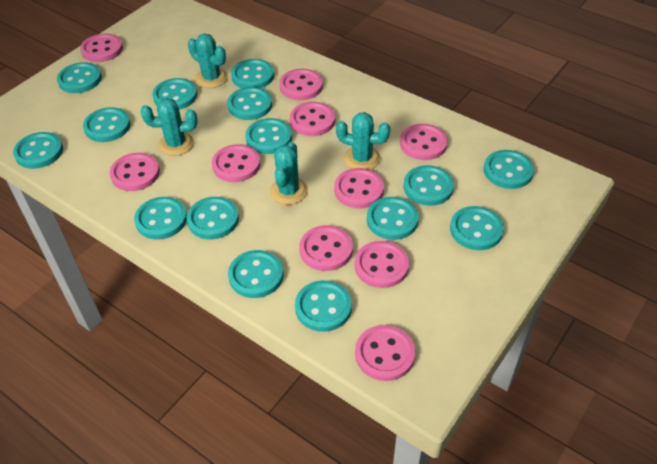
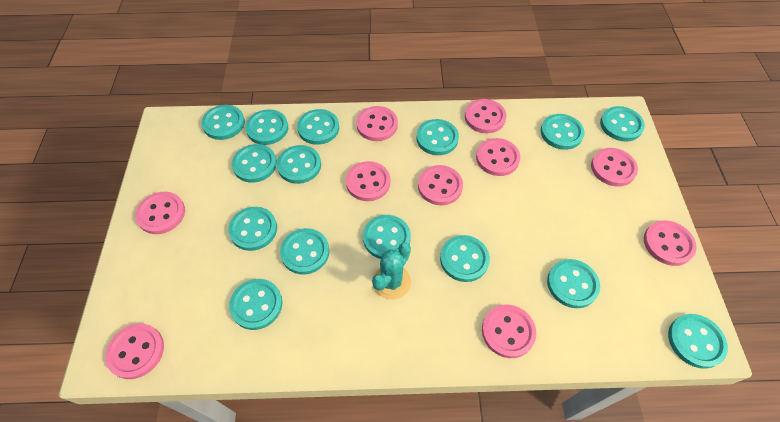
turquoise cactus: [141,98,197,156] [188,33,228,88] [270,142,308,205] [336,112,390,170] = 4 -> [372,243,411,300] = 1

